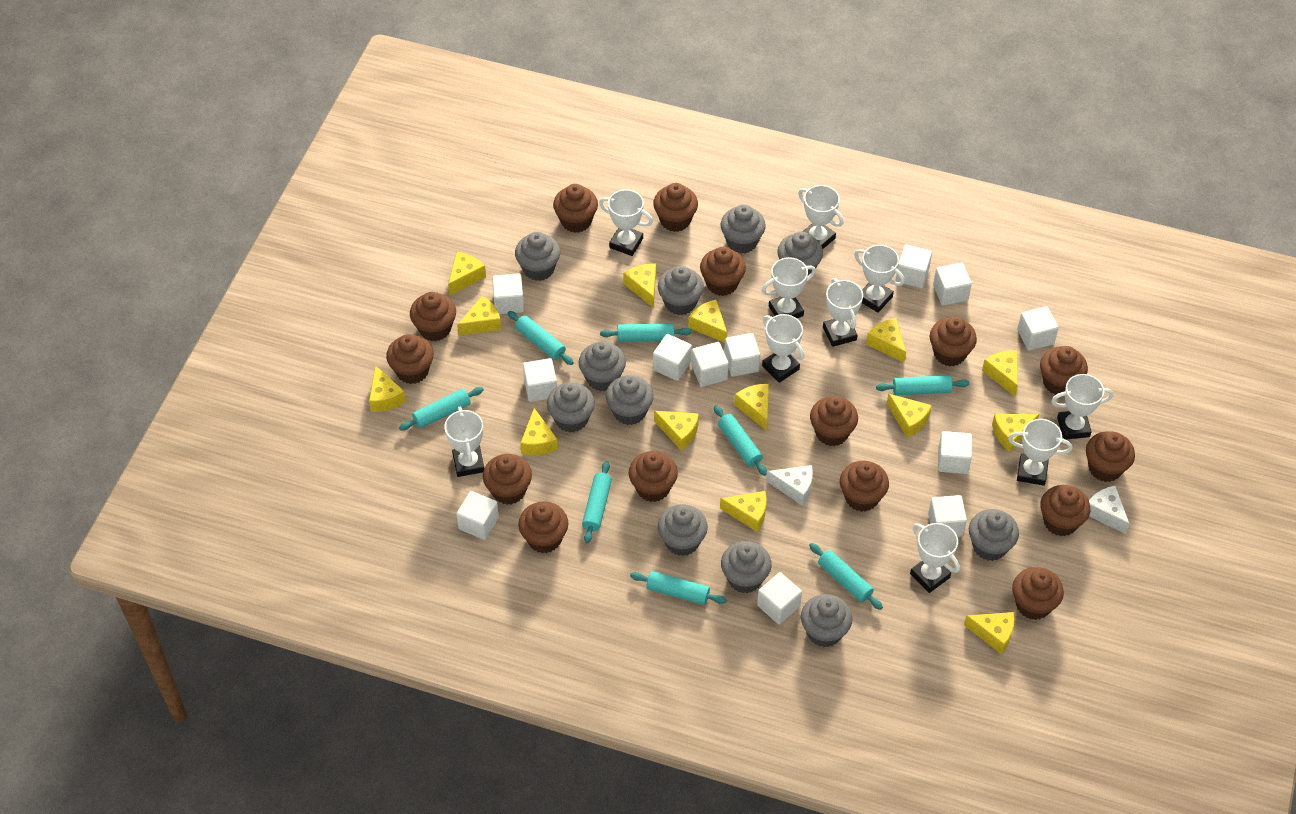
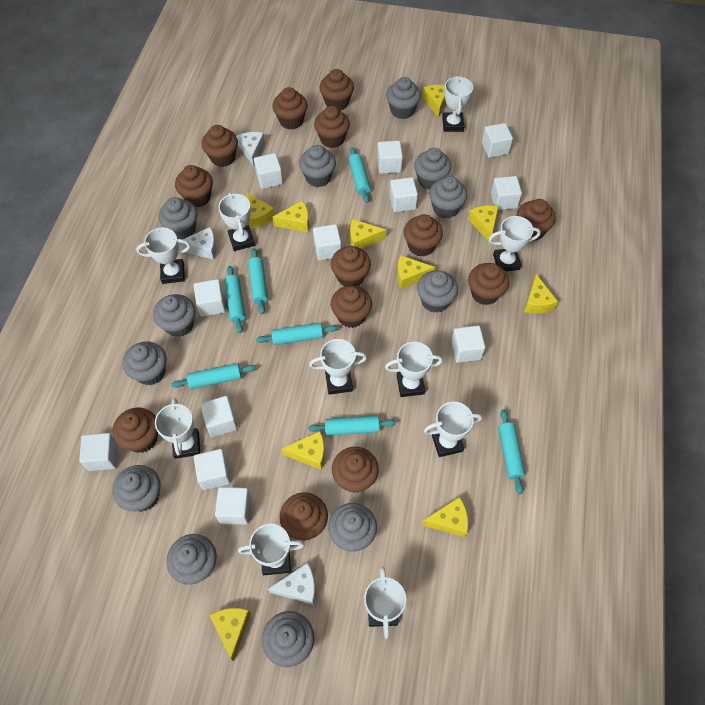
brown cupcake: [386,334,434,384] [410,292,456,341] [483,454,532,505] [518,501,568,553] [553,184,598,233] [629,451,678,502] [653,183,698,232] [700,247,746,296] [810,396,858,446] [840,461,889,512] [930,317,977,366] [1012,567,1064,620] [1040,346,1088,395] [1040,485,1090,536] [1086,431,1135,482] = 15 -> [113,408,158,453] [175,165,213,208] [202,125,238,167] [272,87,308,130] [279,492,328,541] [314,106,350,148] [320,69,354,110] [331,246,371,286] [331,285,372,328] [332,447,379,493] [404,214,443,257] [468,263,509,305] [517,199,556,241] = 13
grey cupcake: [515,232,560,281] [547,383,595,433] [578,341,626,391] [606,375,654,425] [658,266,704,315] [658,504,708,556] [721,204,766,253] [721,541,772,593] [777,232,823,277] [801,594,852,647] [969,509,1019,561] = 11 -> [113,465,161,512] [123,342,167,386] [153,294,196,337] [159,197,198,239] [166,534,217,585] [262,611,314,667] [299,145,336,187] [328,503,377,551] [386,77,421,119] [414,148,451,190] [417,270,458,313] [429,176,467,219] = 12
turquoise rolling pin: [399,387,484,431] [508,311,574,365] [582,461,612,544] [600,323,692,342] [630,571,727,605] [714,405,767,476] [809,543,883,610] [876,375,969,395] = 8 -> [171,363,256,389] [224,266,245,333] [248,248,268,314] [256,323,338,345] [308,416,396,436] [349,147,371,203] [498,409,525,494] = 7
white cheese: [766,465,813,506] [1089,486,1130,534] = 2 -> [178,227,216,260] [236,132,265,166] [268,563,315,605] = 3
yellow cheese: [369,365,406,412] [448,252,486,295] [457,296,501,335] [520,408,558,455] [623,263,656,308] [654,411,699,451] [688,300,727,343] [720,491,767,532] [734,384,769,431] [866,318,906,363] [887,394,932,438] [964,612,1014,654] [982,350,1018,396] [992,414,1039,452] = 14 -> [209,608,251,661] [246,192,275,229] [273,201,309,232] [281,431,325,470] [350,219,386,249] [397,255,435,289] [422,85,446,118] [422,497,468,537] [468,205,499,243] [524,274,558,314] = 10

